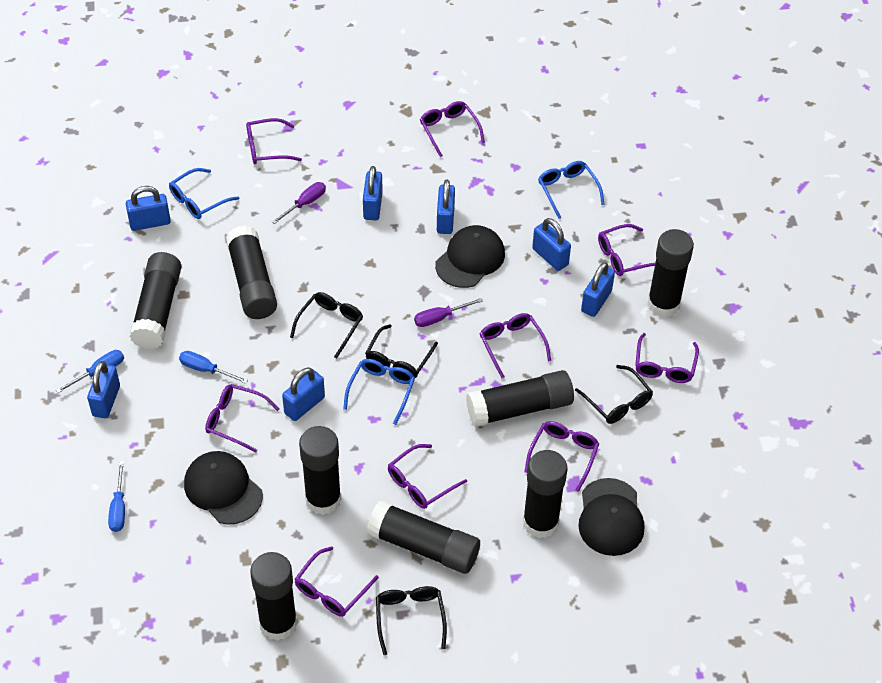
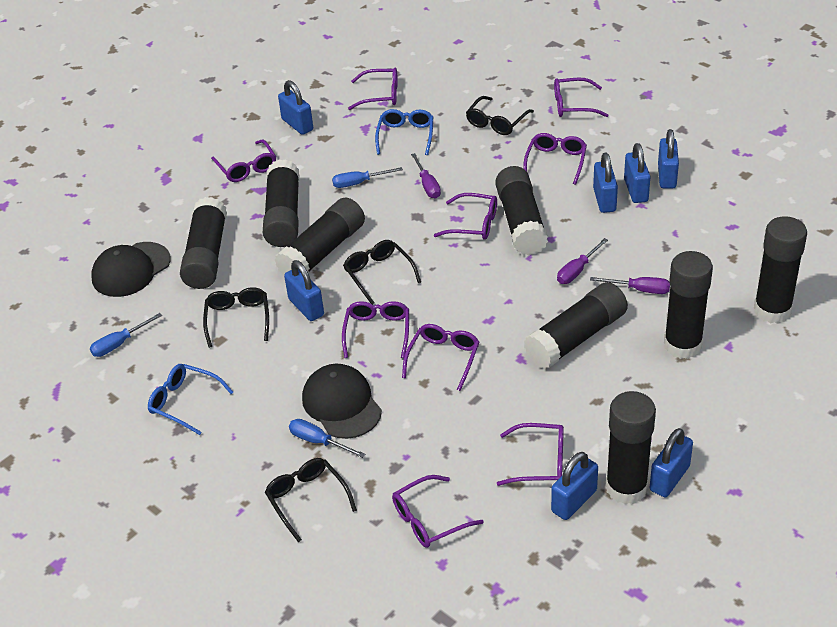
black cap: [184,451,263,525] [435,225,505,288] [578,478,644,556] = 3 -> [91,242,171,297] [302,364,382,439] = 2
blue glasses: [169,168,239,219] [343,359,415,425] [538,161,605,219] = 3 -> [148,364,233,435] [375,109,433,155] = 2
purple screwdriver: [272,182,326,224] [414,298,483,327] = 2 -> [411,153,441,198] [557,238,608,284] [590,277,670,294] = 3

